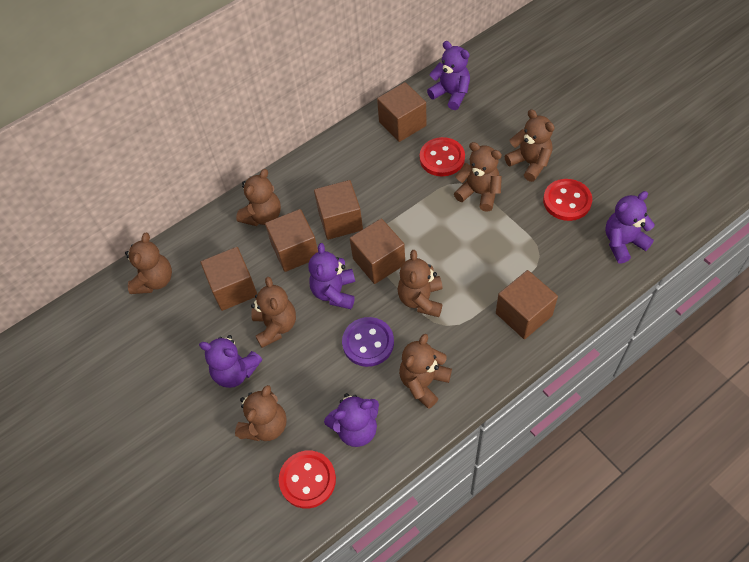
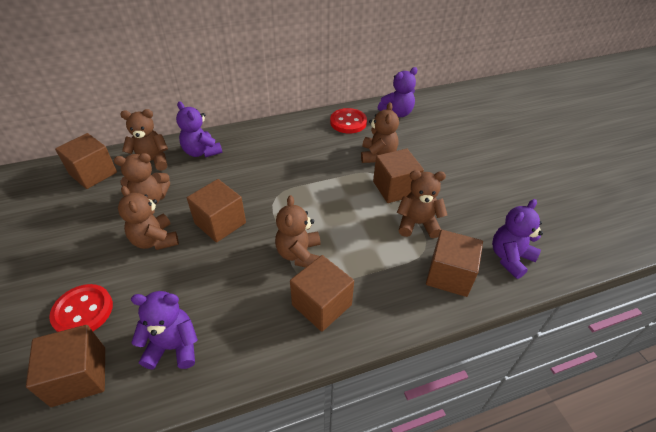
brown teddy bear: [125,233,172,294] [235,385,287,441] [236,169,281,226] [251,277,296,348] [398,250,443,317] [399,334,452,409] [454,142,502,212] [505,109,554,182] = 8 -> [114,153,170,204] [118,186,179,250] [120,109,168,171] [275,195,321,268] [361,102,399,163] [397,170,447,238] = 6
purple button: [342,317,394,367] = 1 -> none = 0
purple teddy bear: [199,335,262,388] [308,243,355,309] [324,393,379,447] [427,41,470,110] [605,191,655,264] = 5 -> [131,291,198,370] [176,101,223,157] [378,67,418,117] [492,199,543,279] = 4
red button: [279,450,336,509] [420,137,465,176] [543,179,592,221] = 3 -> [49,284,113,332] [330,108,367,134] = 2

